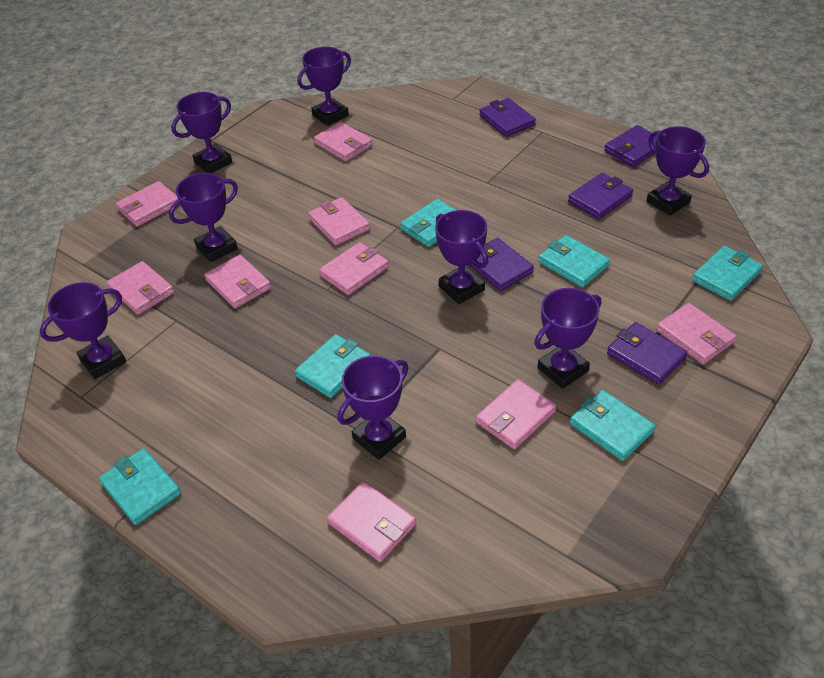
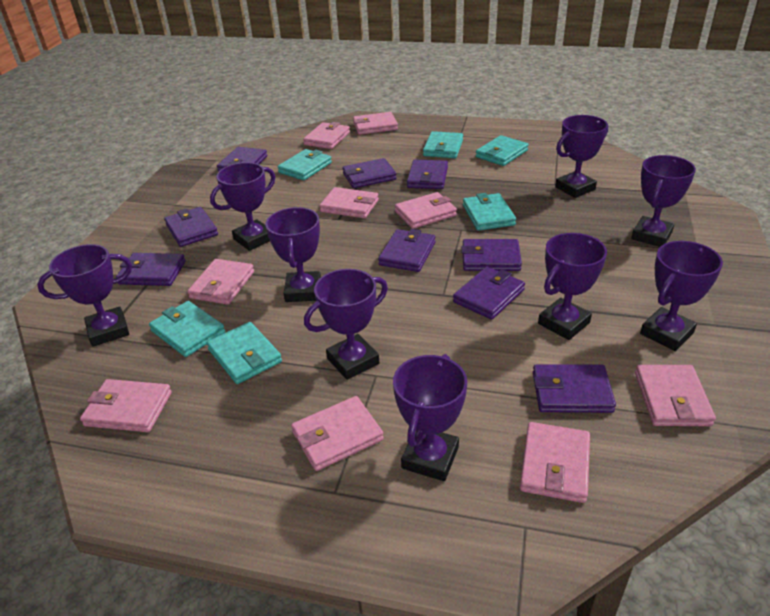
purple trophy: [40,282,126,379] [169,173,238,262] [171,92,232,173] [297,47,351,126] [337,355,408,460] [435,210,488,304] [534,288,601,389] [647,126,709,216] = 8 -> [37,244,132,347] [210,162,275,251] [265,207,321,302] [304,269,388,380] [393,354,467,481] [538,233,607,340] [555,115,608,198] [631,155,696,247] [640,241,723,351] = 9
purple wallet: [469,238,534,291] [479,98,536,137] [568,173,633,219] [604,125,657,167] [607,322,687,385] = 5 -> [116,253,186,286] [164,207,218,247] [217,147,267,172] [343,158,396,188] [378,229,435,272] [407,160,448,189] [453,267,525,320] [461,239,522,271] [533,364,616,413] = 9

